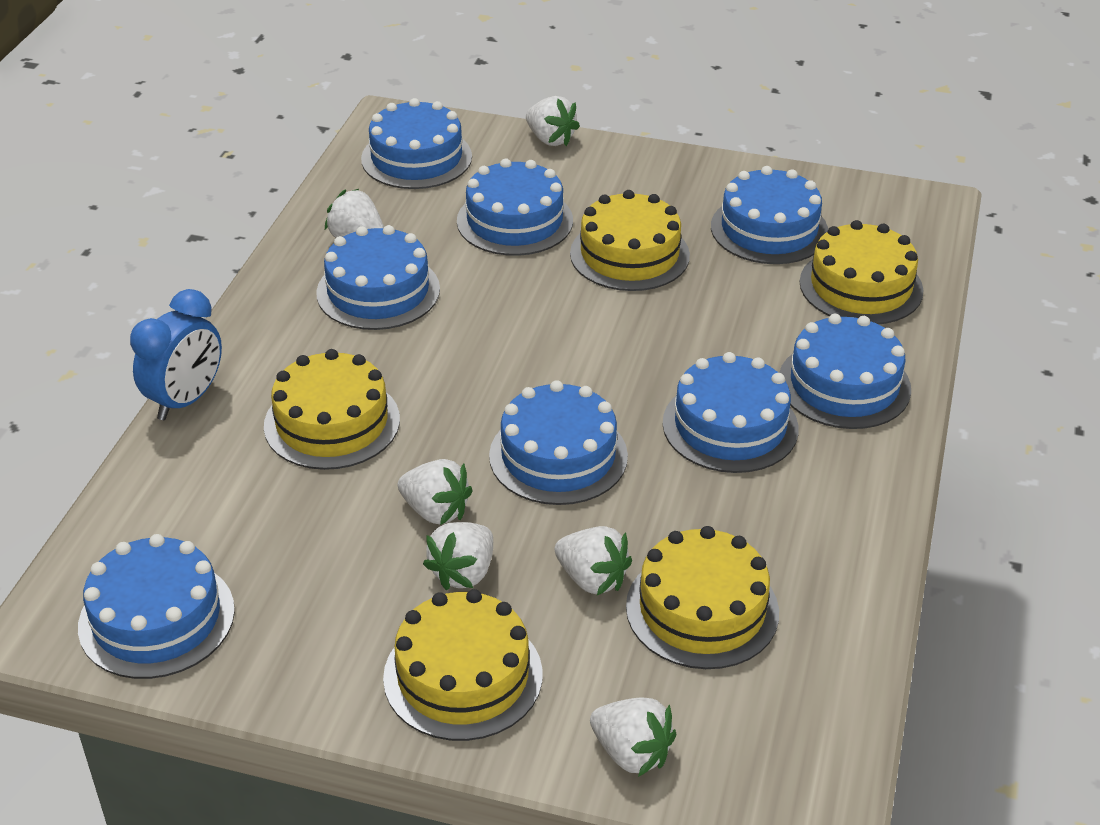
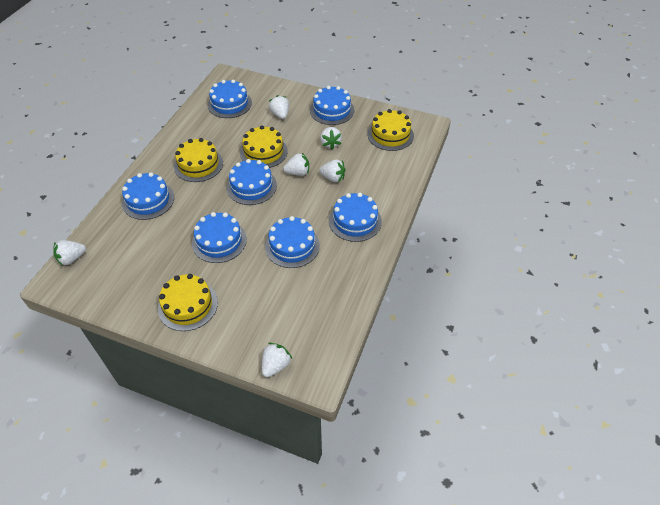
blue cake: [78,534,235,679] [316,225,440,330] [361,98,472,189] [457,158,573,256] [489,380,628,505] [663,352,799,473] [711,166,828,264] [779,314,911,429] = 8 -> [122,172,174,220] [192,212,247,263] [208,79,252,118] [227,159,277,205] [265,216,320,268] [310,86,354,125] [329,193,382,242] = 7
blue clock: [130,289,222,420] = 1 -> none = 0
yellow cake: [264,349,400,470] [383,589,543,741] [570,190,690,291] [626,526,779,669] [799,220,924,324] = 5 -> [158,274,218,331] [174,138,223,182] [240,125,288,168] [367,109,414,151] = 4

